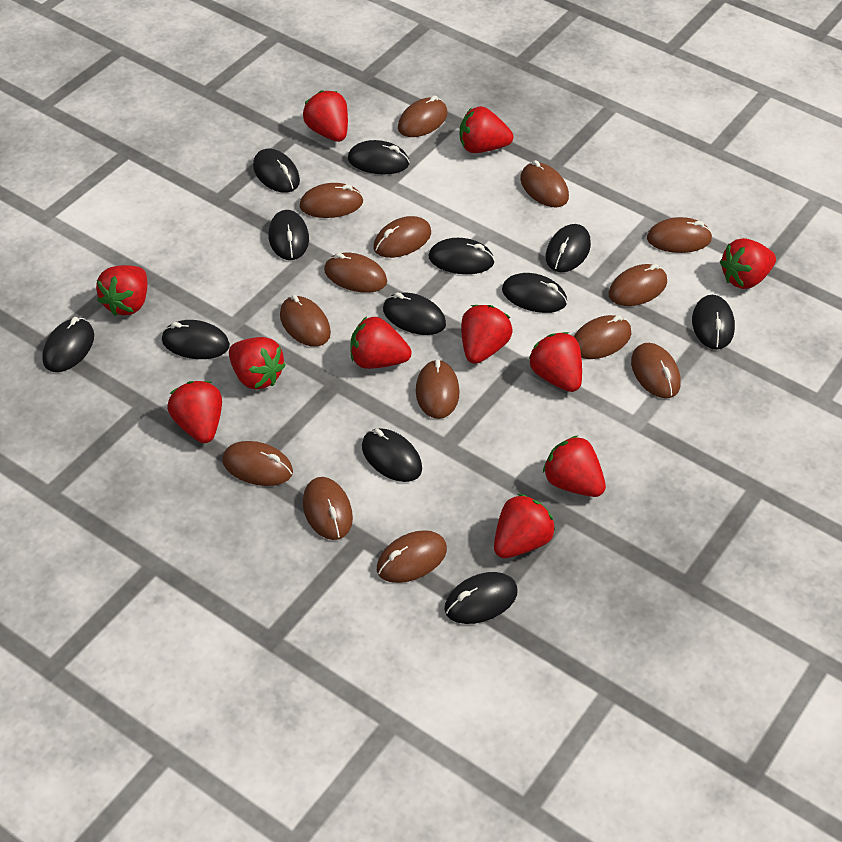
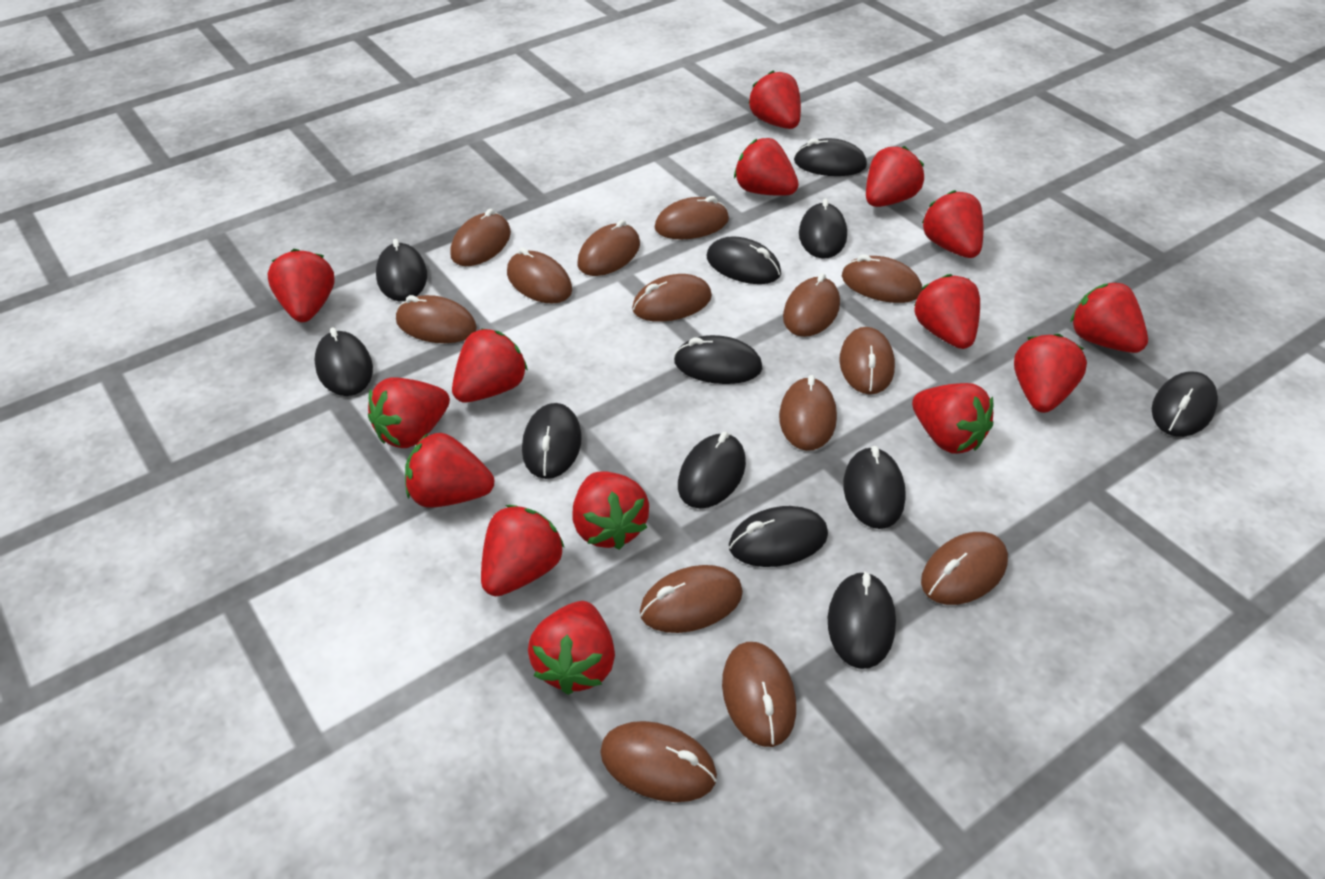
red strawberry: [96,265,147,316] [167,381,222,443] [229,337,286,390] [303,90,348,142] [350,317,412,369] [460,106,513,153] [461,305,512,364] [494,494,555,558] [528,332,582,392] [543,435,606,497] [720,238,776,289] = 11 -> [268,249,335,322] [368,377,450,448] [405,433,494,508] [452,328,528,403] [481,505,565,596] [528,601,615,695] [572,471,649,550] [734,138,799,196] [749,70,801,129] [866,146,924,207] [912,383,993,454] [914,274,980,349] [922,190,984,258] [1014,334,1087,413] [1070,282,1148,353] = 15

